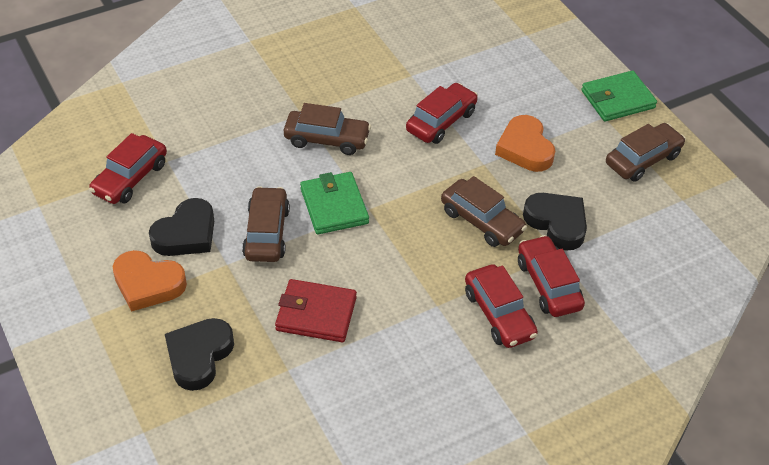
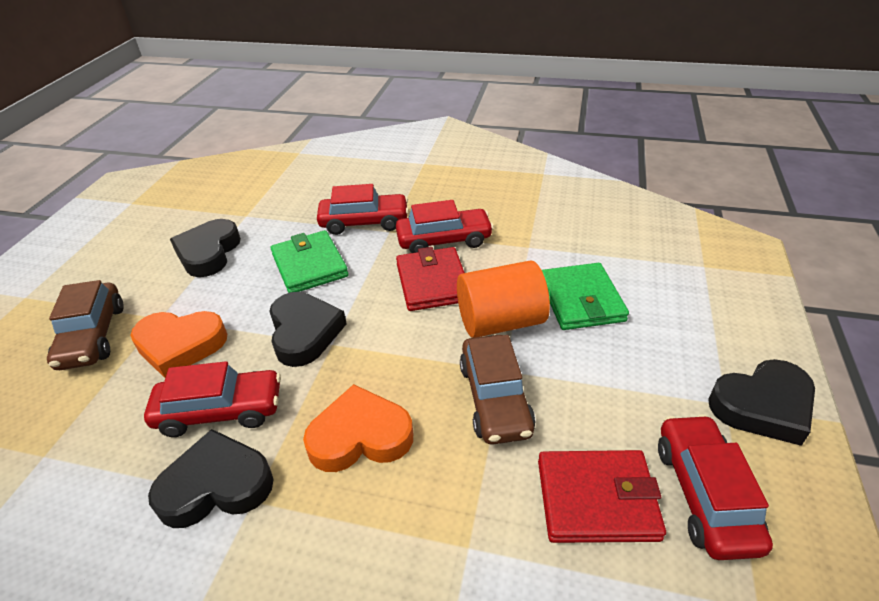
black heart: [149,198,214,256] [165,318,234,391] [523,193,587,251] = 3 -> [148,429,274,528] [170,219,241,277] [269,292,347,367] [708,359,815,446] = 4
brown car: [242,186,290,262] [284,103,371,155] [441,176,527,247] [606,123,686,182] = 4 -> [47,280,124,370] [460,335,536,445] = 2
orange cylinder: none = 0 -> [457,261,550,338] = 1
red wallet: [275,279,357,342] = 1 -> [396,247,465,311] [538,450,666,543] = 2

